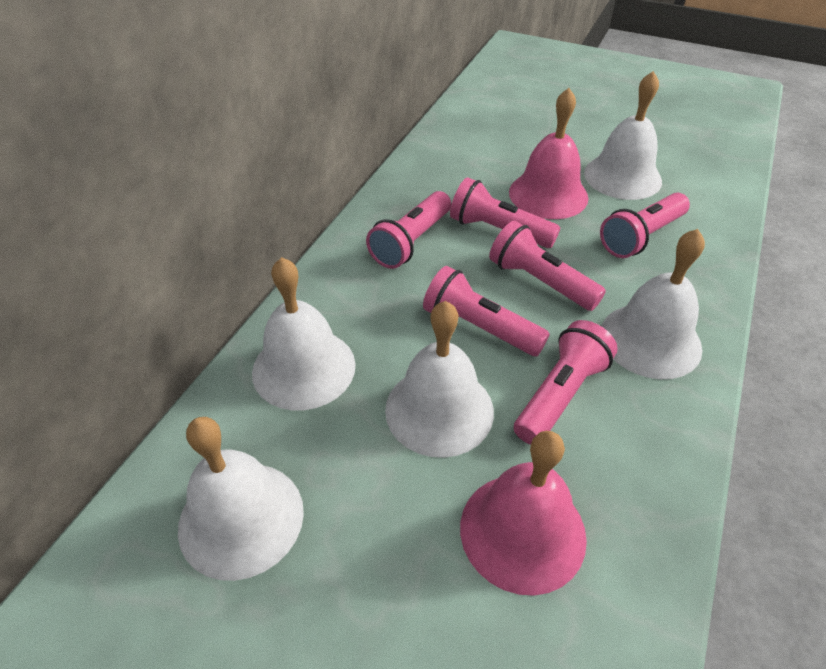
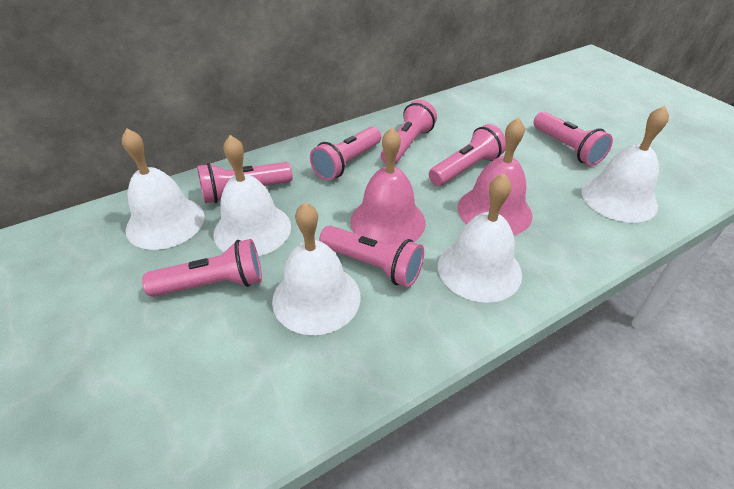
pink flashlight: [366,191,451,269] [423,266,550,356] [450,177,560,248] [489,221,606,311] [514,320,618,445] [600,193,690,258] = 6 -> [142,239,262,297] [197,162,292,203] [310,127,381,181] [319,226,424,287] [381,100,437,164] [429,124,506,186] [533,112,613,166] = 7

